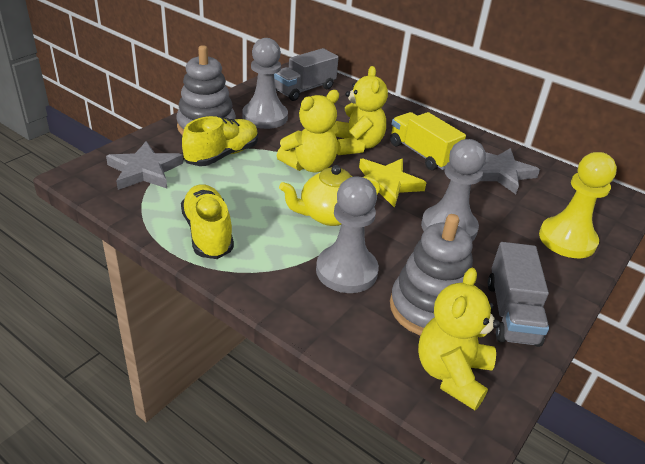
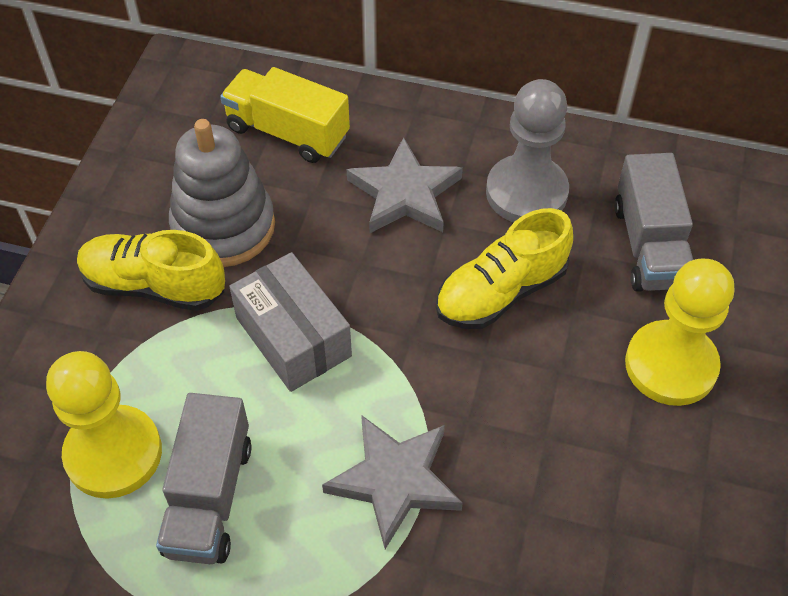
grey box: none = 0 -> [229,252,352,392] = 1
grey pawn: [242,38,288,129] [316,176,379,293] [421,139,486,241] = 3 -> [486,79,569,222] = 1
grey stacking toy: [176,45,236,135] [390,214,473,335] = 2 -> [169,119,275,267] = 1
yellow pawn: [539,152,617,258] = 1 -> [46,351,162,499] [625,259,734,406] = 2
yellow star: [359,159,427,208] = 1 -> none = 0
yellow teapot: [279,165,380,226] = 1 -> none = 0
yellow teddy bear: [277,90,339,172] [335,66,388,155] [418,268,500,410] = 3 -> none = 0

